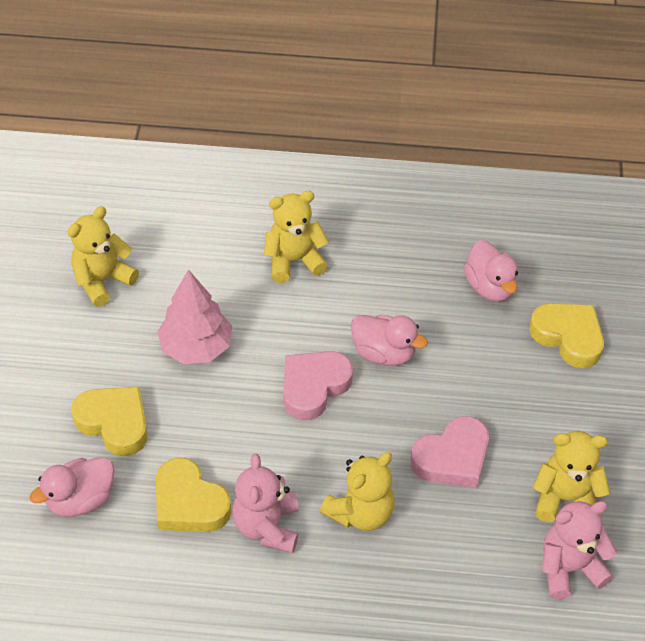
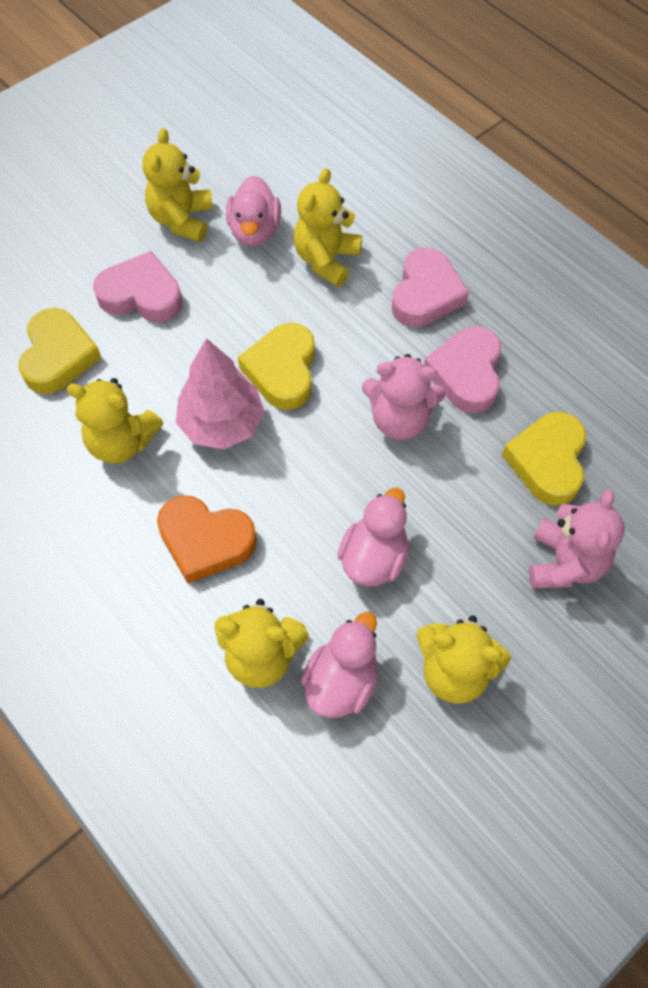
orange heart: none = 0 -> [157,495,257,584] = 1
pink heart: [284,351,353,421] [411,416,489,488] = 2 -> [93,251,182,322] [392,247,469,327] [424,326,501,413] = 3
yellow teddy bear: [68,206,139,307] [264,191,329,283] [320,452,395,531] [533,431,610,522] = 4 -> [67,378,163,464] [142,128,213,242] [215,599,308,688] [294,168,362,287] [416,616,511,704] = 5

